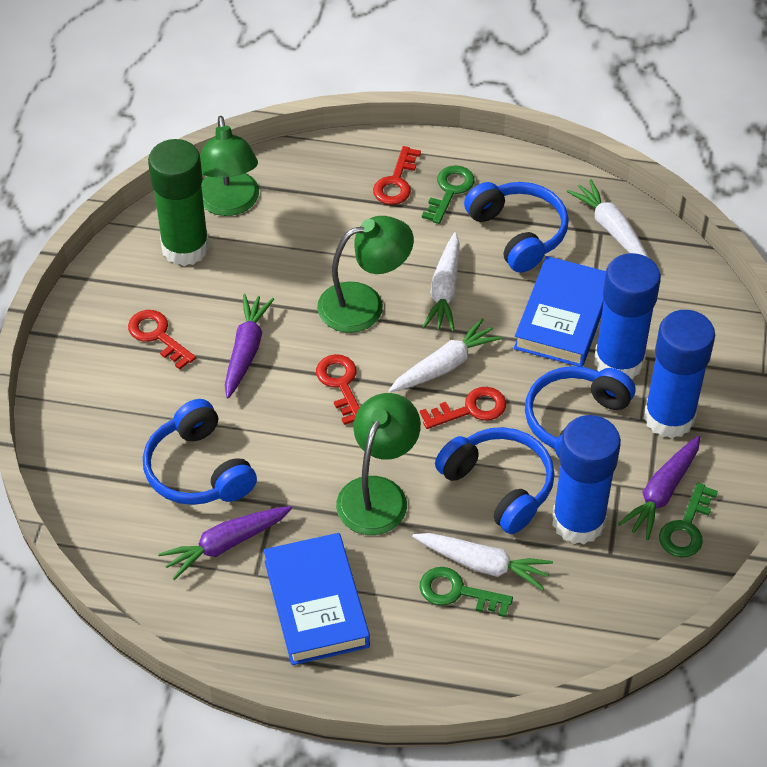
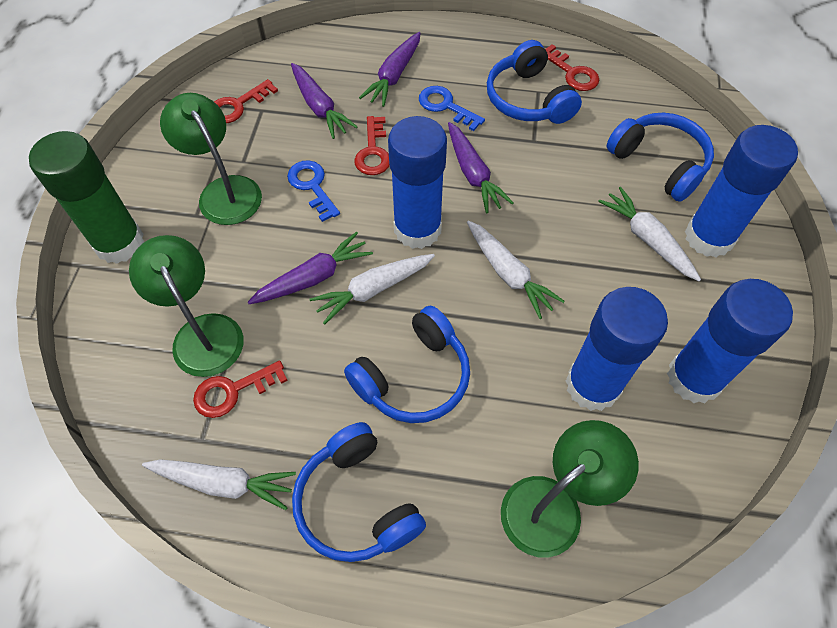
blue book: [263,533,370,665] [514,256,606,367] = 2 -> none = 0
blue glue stick: [552,415,621,544] [594,253,661,379] [644,310,715,438] = 3 -> [388,116,447,249] [566,287,668,411] [667,279,793,404] [685,125,798,257] = 4
blue key: none = 0 -> [287,160,340,222] [419,86,485,131] = 2
green key: [420,567,513,617] [422,165,475,224] [659,483,718,558] = 3 -> none = 0
purple carrot: [158,506,292,580] [225,294,274,398] [618,436,700,540] = 3 -> [248,232,373,304] [291,63,358,139] [359,32,420,107] [448,122,514,213] = 4

